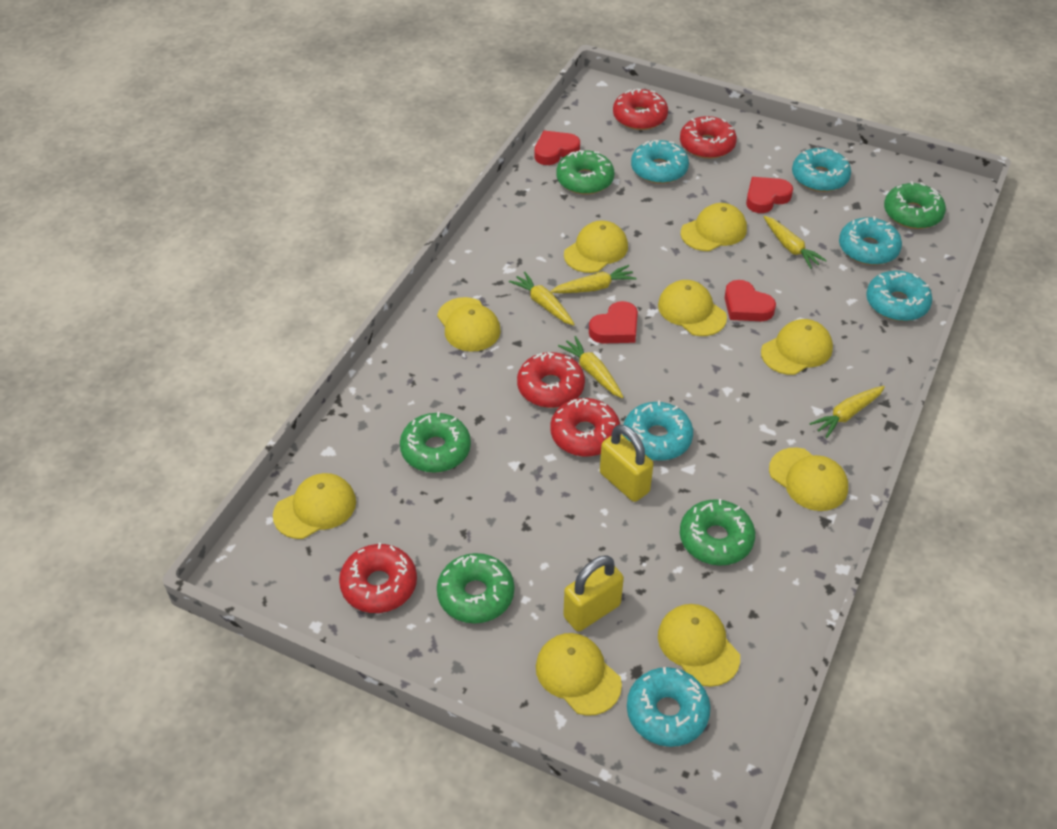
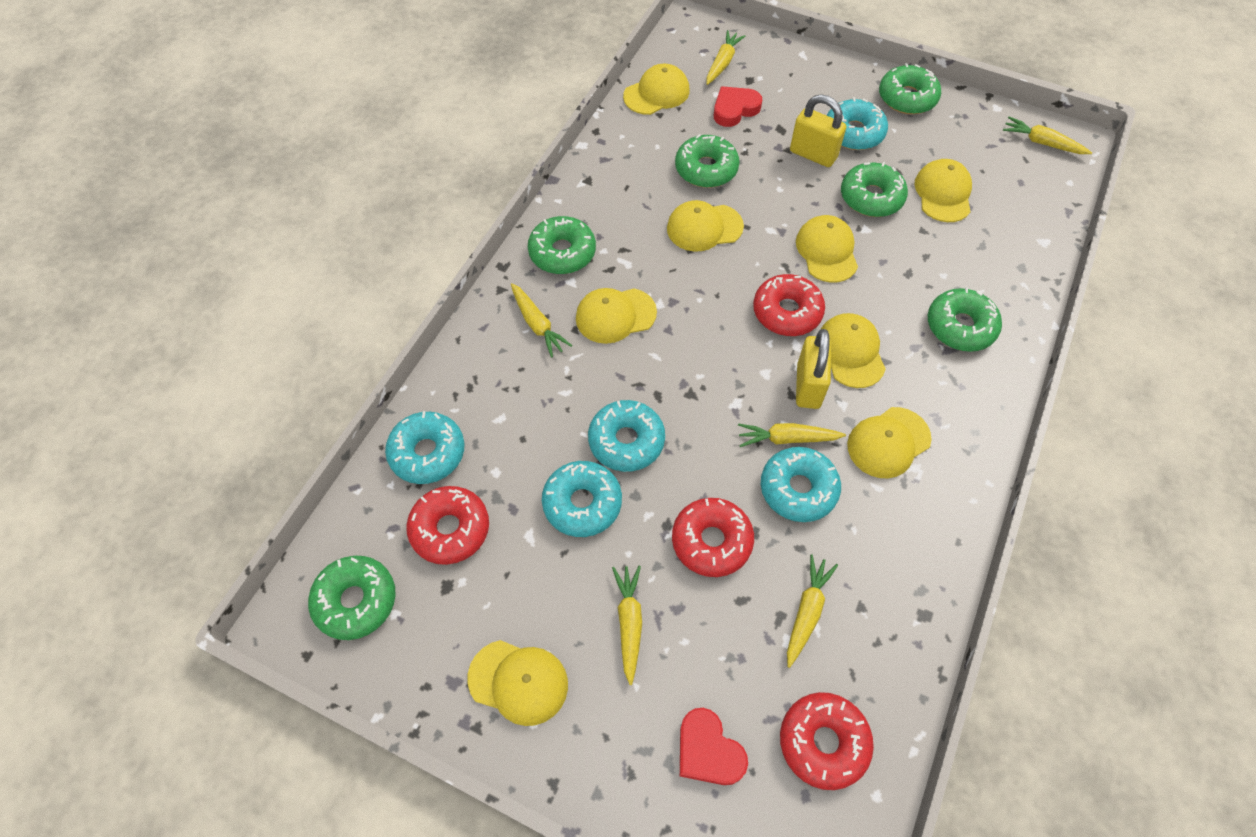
green donut: [400,412,471,473] [437,553,514,623] [556,150,614,195] [680,499,755,566] [884,181,946,229] = 5 -> [308,556,396,640] [528,216,596,274] [675,134,739,188] [841,162,908,217] [879,63,941,114] [928,287,1002,352] = 6
red donut: [339,543,417,613] [517,352,585,408] [550,398,620,457] [613,88,668,130] [680,116,737,159] = 5 -> [406,486,489,565] [672,498,754,577] [753,274,825,336] [780,692,874,790] = 4
red heart: [535,131,580,165] [589,301,638,343] [725,280,776,321] [746,177,793,213] = 4 -> [680,708,748,785] [714,86,762,127] = 2
turquoise donut: [623,400,693,461] [627,667,711,747] [631,140,689,184] [792,148,851,192] [839,216,902,265] [866,271,932,321] = 6 -> [385,411,465,484] [542,461,622,537] [588,400,665,472] [761,447,841,522] [827,97,888,150] = 5
yellow cap: [273,473,356,539] [437,297,501,352] [536,633,622,716] [564,220,628,273] [658,280,727,336] [658,604,740,687] [681,203,747,251] [761,319,833,375] [769,447,848,511] = 9 -> [467,640,568,726] [576,288,657,344] [623,64,690,115] [667,200,744,252] [796,215,858,283] [820,313,886,388] [847,407,932,478] [915,159,972,222] = 8
yellow carrot: [509,272,575,326] [550,265,637,293] [558,336,623,398] [764,216,827,269] [809,386,885,438] = 5 -> [511,283,572,358] [612,566,642,685] [707,30,746,85] [738,423,846,447] [787,555,838,668] [1003,117,1092,154] = 6

